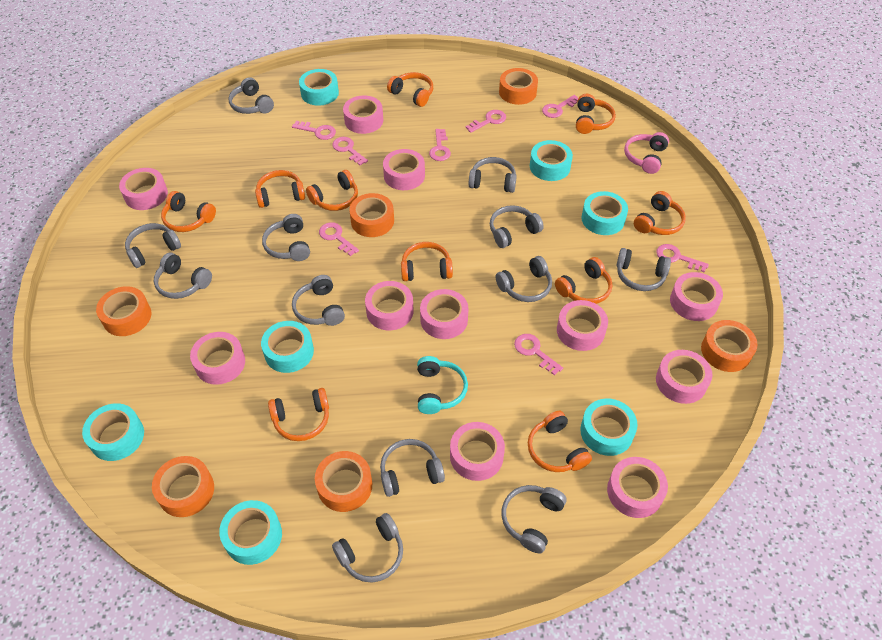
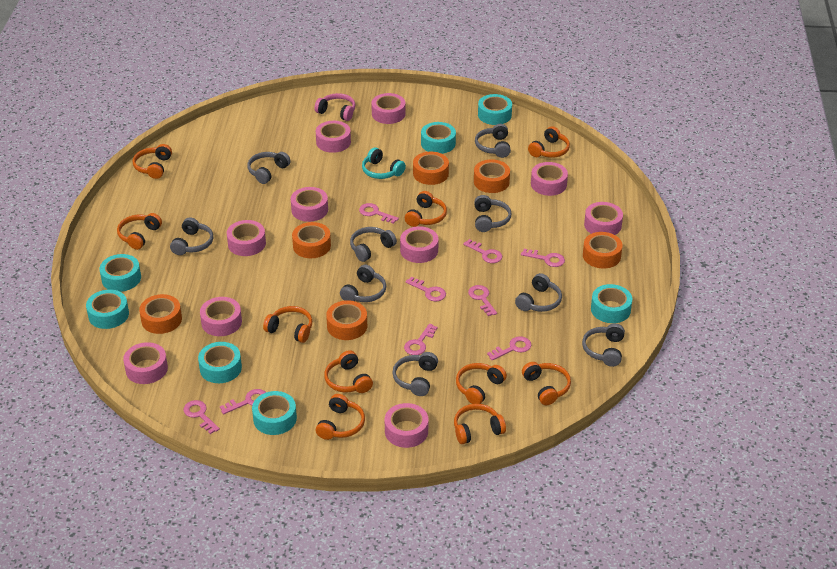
grey headphones: [125,223,181,268] [154,253,212,299] [229,77,274,114] [262,214,310,261] [292,275,345,326] [332,513,403,583] [380,439,445,497] [468,157,517,193] [490,205,544,248] [496,256,552,302] [501,485,566,553] [617,248,671,291] = 12 -> [170,217,213,255] [247,152,291,184] [340,265,386,302] [350,227,397,262] [392,352,438,396] [474,195,512,232] [475,124,511,158] [515,273,562,312] [582,323,625,367] = 9
pink key: [292,121,336,140] [319,222,359,256] [332,137,368,165] [429,129,451,161] [465,110,506,133] [514,334,563,375] [542,95,578,118] [656,244,709,272] = 8 -> [183,400,220,434] [220,389,266,414] [359,203,399,224] [404,324,438,355] [405,277,446,301] [463,239,502,263] [468,285,497,316] [487,336,531,361] [521,249,565,267] = 9
pink tape: [119,168,168,210] [190,332,245,385] [343,95,383,134] [365,281,413,330] [383,149,425,190] [420,289,468,339] [450,422,505,481] [557,300,608,351] [607,457,668,518] [656,350,713,404] [670,272,723,321] = 11 -> [123,342,168,384] [200,297,242,336] [227,220,266,256] [291,187,328,222] [316,121,351,153] [371,93,406,124] [385,403,428,448] [400,226,438,263] [531,162,568,196] [584,202,623,235] = 10

